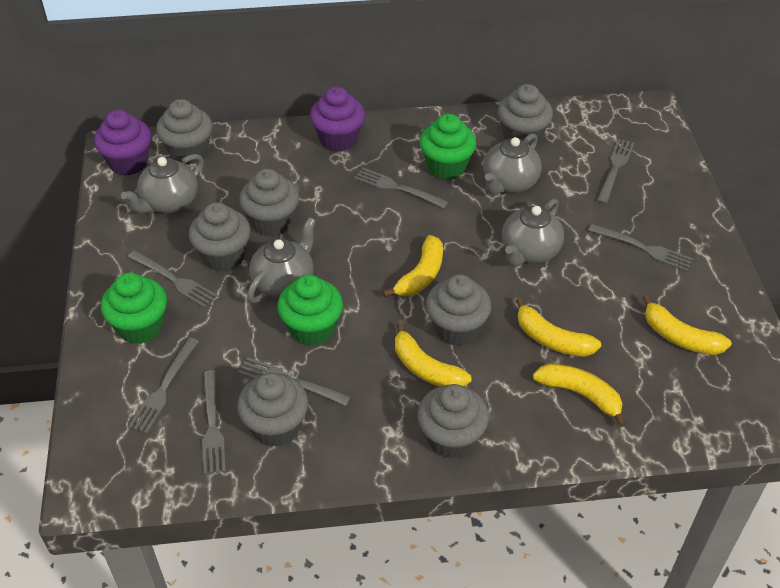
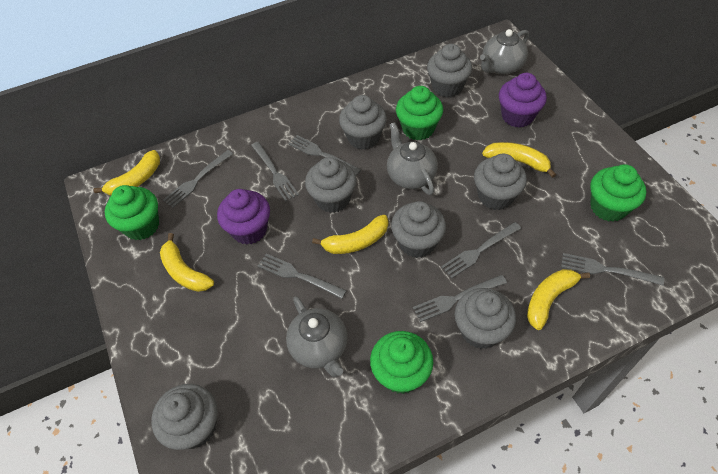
green cupcake: [101,273,167,344] [277,274,343,346] [420,114,476,180] = 3 -> [105,185,159,240] [370,331,433,394] [396,86,443,140] [590,164,646,222] = 4
grey teapot: [121,154,204,213] [247,217,316,303] [483,133,542,194] [502,199,564,266] = 4 -> [286,296,347,377] [387,122,438,195] [480,29,529,75] = 3

